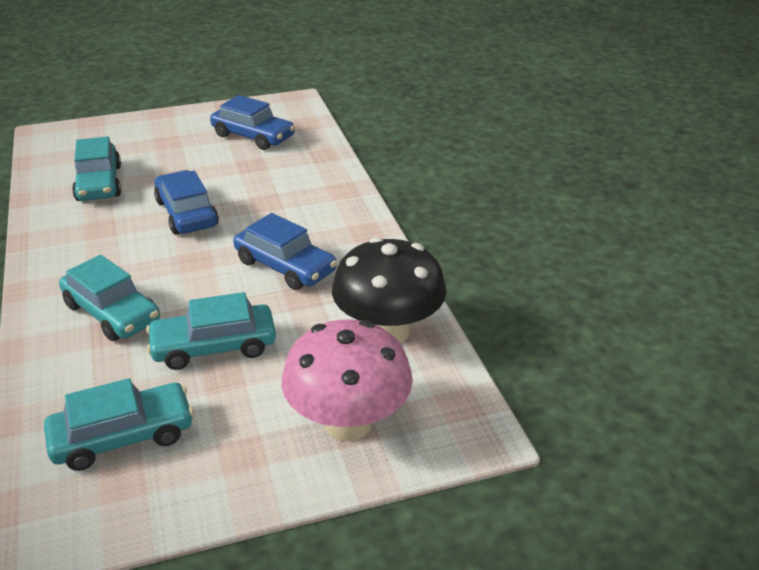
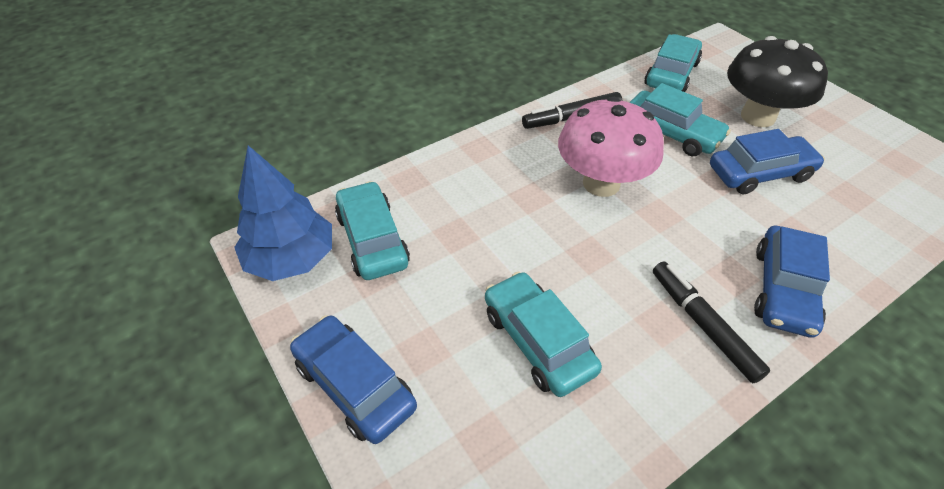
black marker: none = 0 -> [522,92,622,129] [653,261,770,383] = 2
blue tree: none = 0 -> [234,145,332,281] = 1

